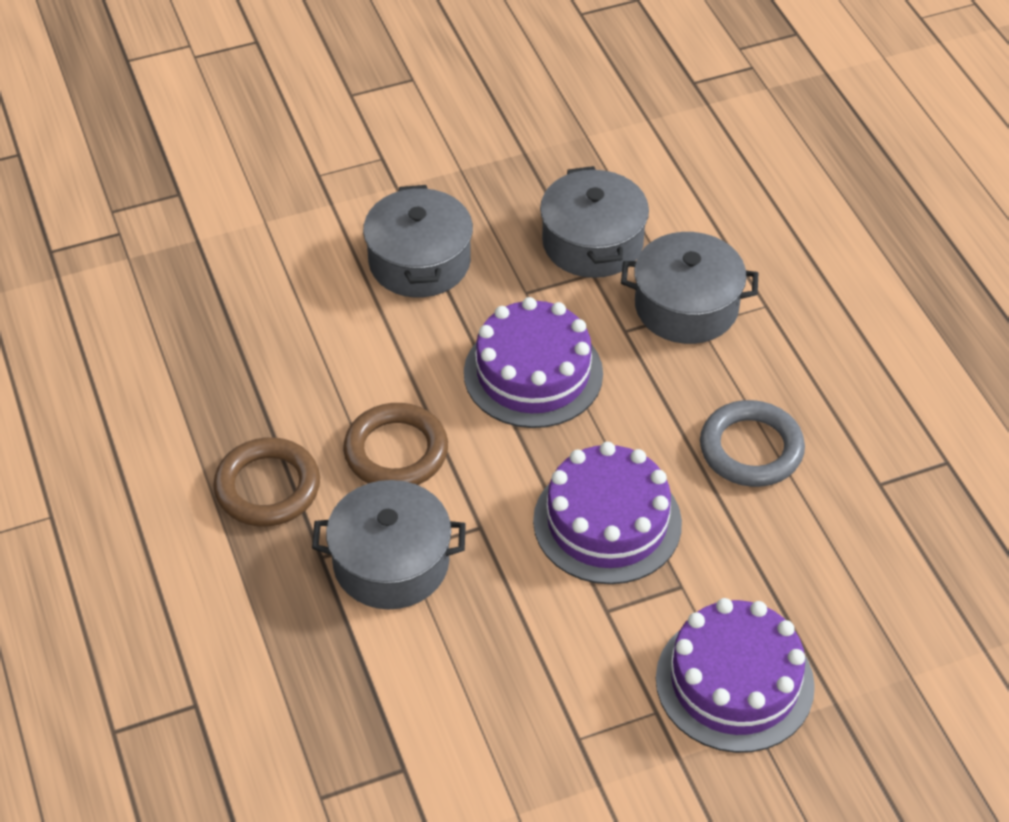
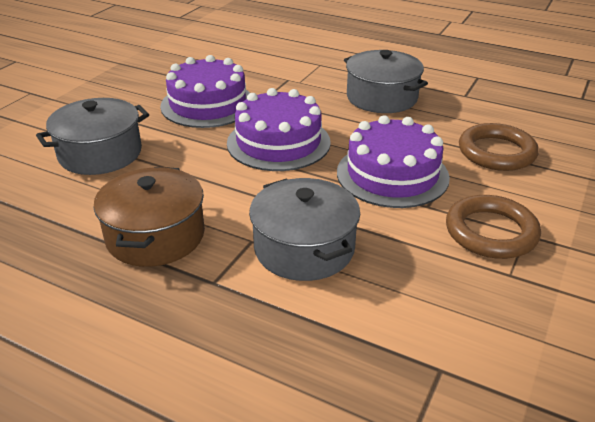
brown pot: none = 0 -> [94,167,205,267] = 1
grey pot: [312,480,466,609] [363,185,473,298] [540,166,649,278] [621,232,758,344] = 4 -> [36,98,149,175] [249,178,360,281] [344,50,428,113] = 3
grey ring: [700,400,805,487] = 1 -> none = 0

